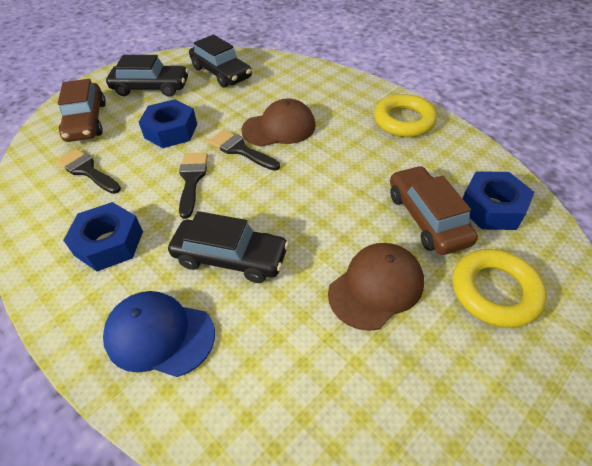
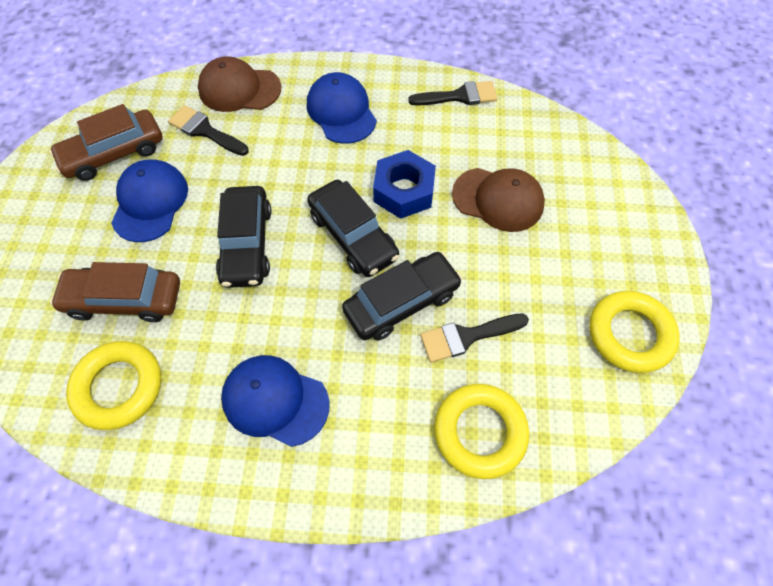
blue cap: [103,291,215,377] = 1 -> [111,160,188,242] [221,355,330,447] [307,72,377,144] = 3
blue nut: [63,202,143,271] [139,99,197,148] [462,171,534,230] = 3 -> [373,150,436,219] = 1
yellow ring: [374,94,437,137] [452,249,547,328] = 2 -> [66,341,161,430] [434,384,529,479] [589,291,680,373] = 3

